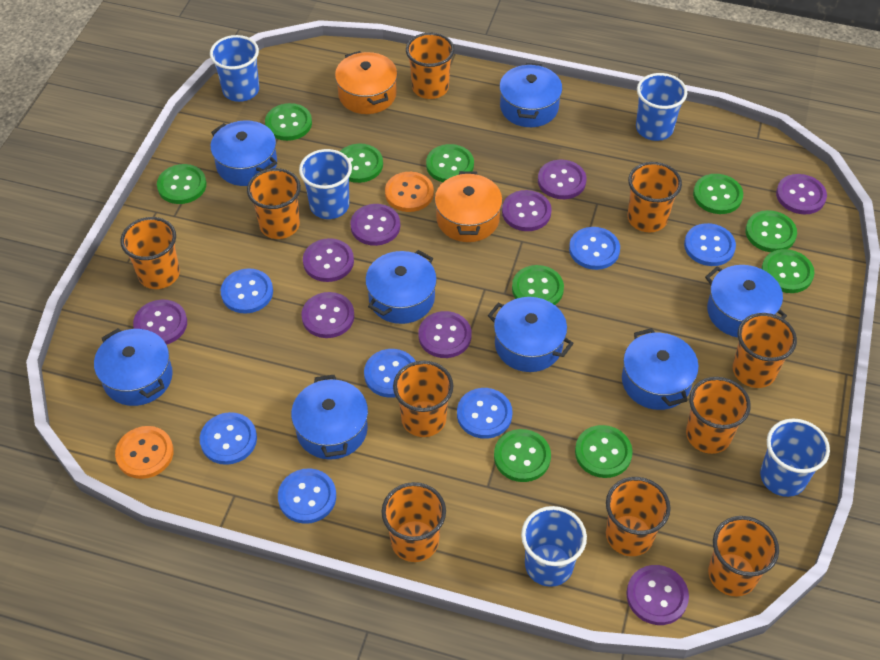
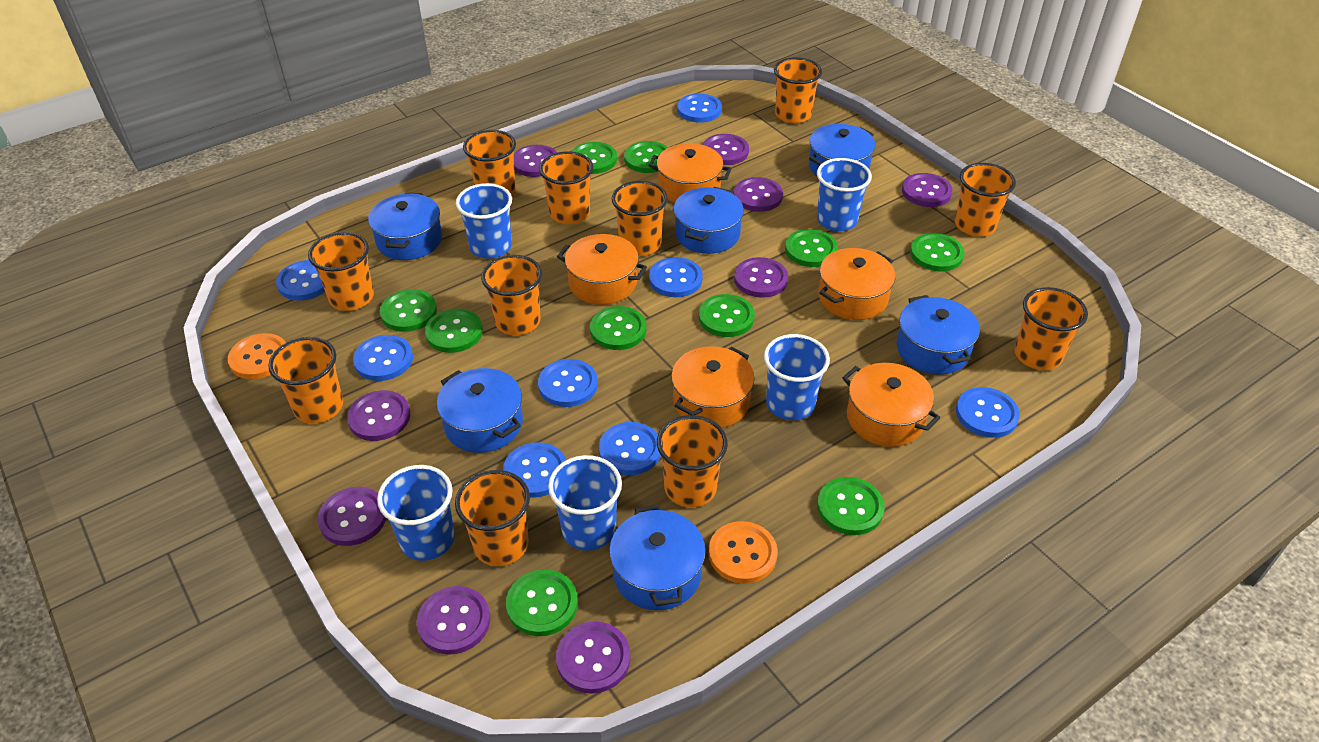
blue button: [200,412,257,465] [221,269,273,314] [278,468,336,524] [364,349,416,398] [457,388,512,439] [569,227,620,270] [684,223,736,266] = 7 -> [276,260,325,300] [353,335,413,381] [503,442,566,498] [538,359,598,407] [599,422,661,475] [649,257,703,297] [677,93,722,123] [956,387,1020,438] = 8
blue pot: [94,328,173,406] [210,120,277,186] [291,375,368,460] [365,250,437,324] [488,297,574,372] [499,63,562,127] [622,328,699,410] [705,265,787,338] = 8 -> [368,193,442,260] [437,368,523,453] [609,504,706,610] [673,187,744,254] [809,124,875,176] [896,295,980,374] = 6
orange cup: [120,217,180,289] [247,168,301,239] [381,482,446,562] [393,361,453,437] [406,33,455,99] [606,477,671,556] [628,162,682,232] [686,377,751,454] [708,516,779,596] [733,313,797,388] = 10 -> [268,337,343,424] [308,232,374,311] [455,470,530,566] [463,130,516,195] [481,255,542,335] [539,151,593,224] [612,181,668,256] [657,415,728,507] [774,57,822,123] [955,163,1016,236] [1015,287,1088,370] = 11
orange pot: [335,51,397,114] [435,171,502,242] = 2 -> [557,234,647,305] [648,143,732,203] [671,346,754,428] [819,248,895,320] [842,363,940,447] = 5

